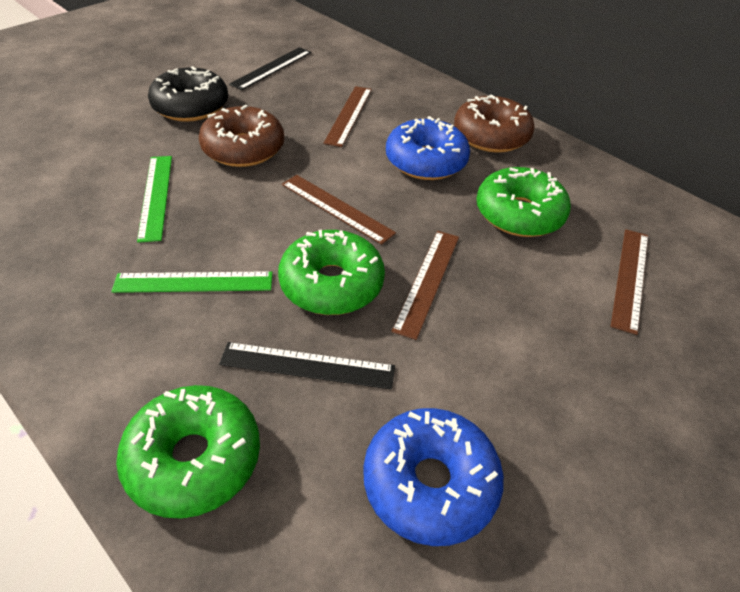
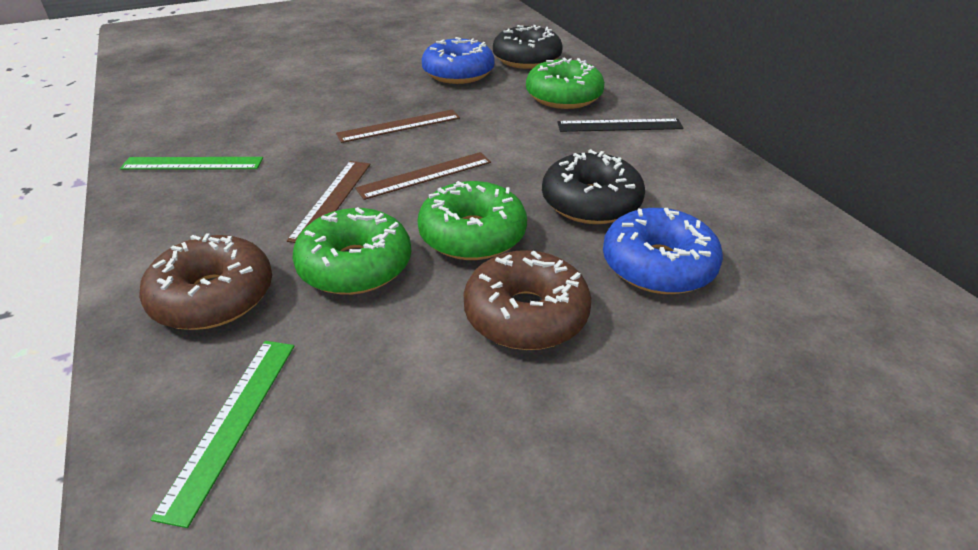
black donut: [148,66,228,122] = 1 -> [493,25,563,69] [542,149,645,224] = 2
black ruler: [219,342,395,390] [229,47,311,90] = 2 -> [557,119,684,132] = 1
brown ruler: [282,175,396,245] [323,86,372,147] [391,231,459,340] [611,229,648,335] = 4 -> [287,161,371,243] [336,109,460,143] [355,152,491,200] = 3

